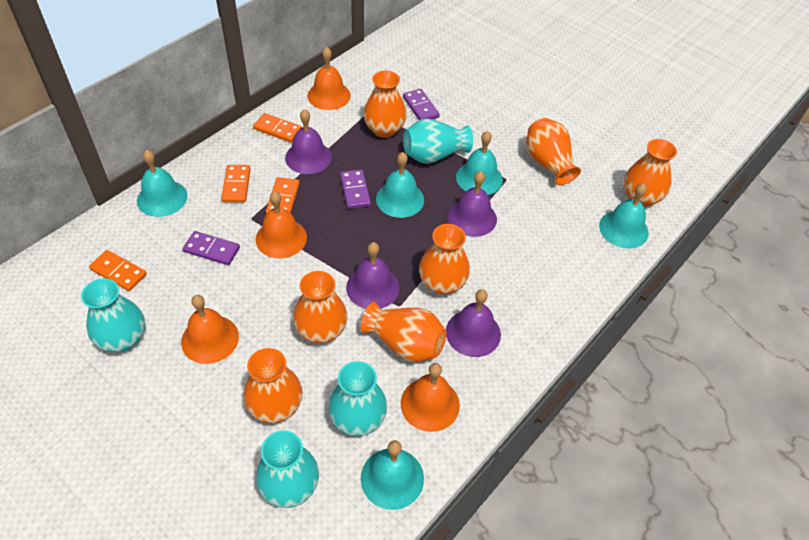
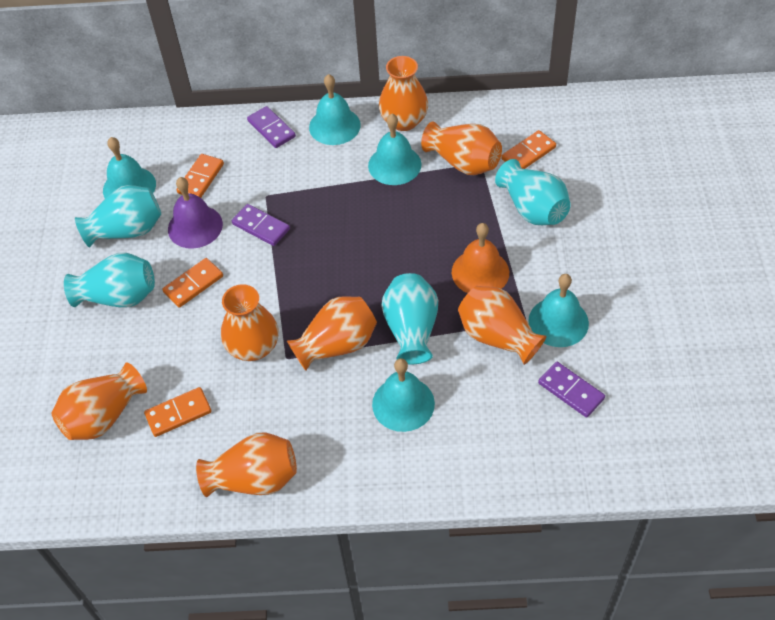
orange bell: [181,295,239,364] [256,191,307,258] [307,47,351,110] [401,363,460,432] = 4 -> [452,223,509,293] = 1
purple bell: [285,109,332,174] [346,242,399,309] [446,289,501,357] [448,171,497,237] = 4 -> [168,177,223,249] = 1

